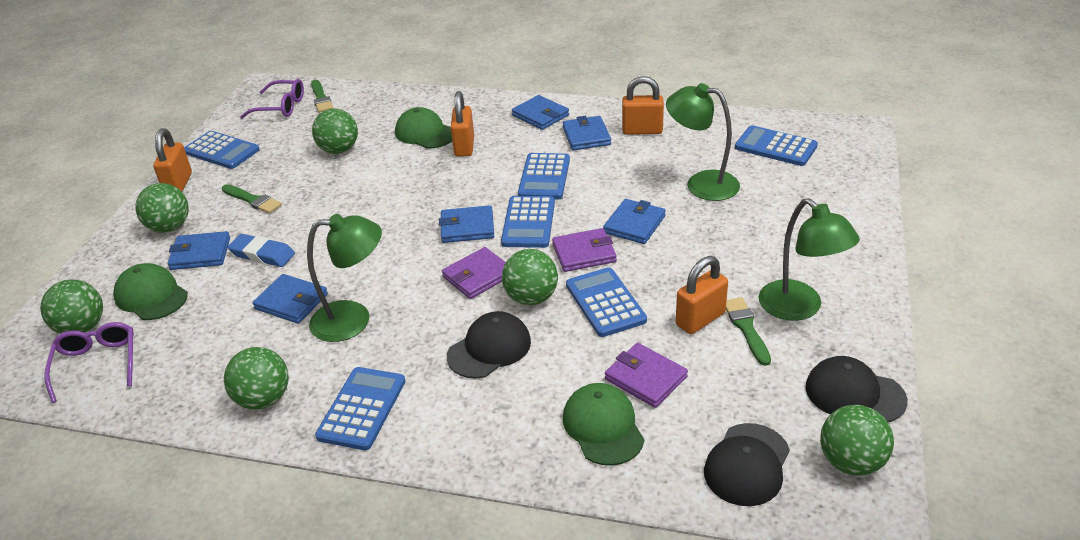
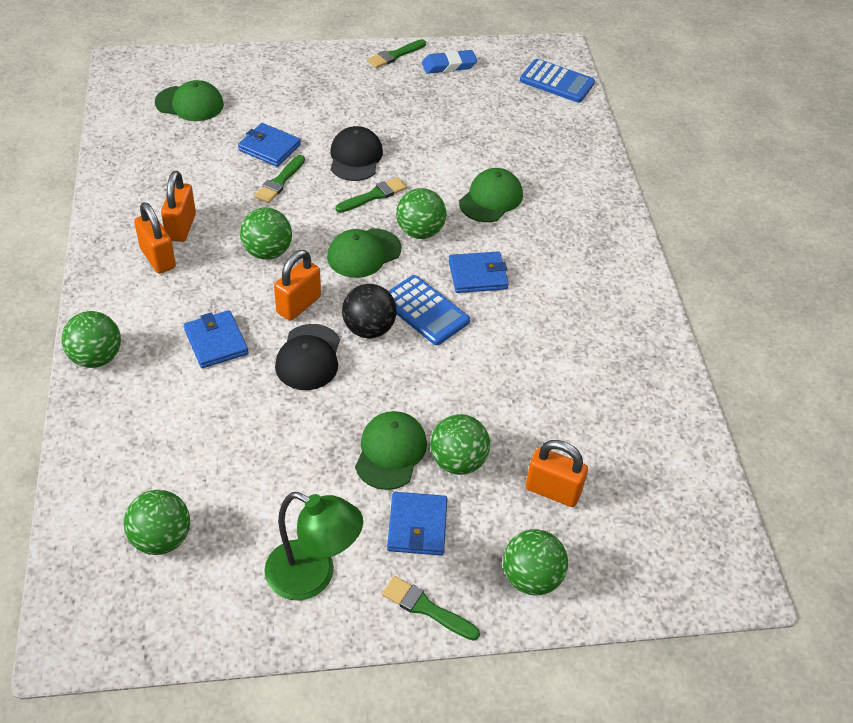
black ball: none = 0 -> [342,284,397,338] = 1
black cap: [447,311,531,379] [704,423,790,506] [806,356,907,422] = 3 -> [275,324,340,390] [331,126,383,181] = 2
blue calculator: [184,131,260,169] [315,367,406,450] [501,196,555,248] [518,153,570,200] [566,267,647,337] [735,125,818,166] = 6 -> [389,275,470,345] [520,59,595,103] = 2
blue wallet: [167,231,230,270] [253,274,328,324] [439,205,494,243] [512,95,569,130] [563,116,611,151] [603,199,666,244] = 6 -> [184,310,249,368] [238,123,301,167] [387,492,447,555] [449,251,509,293] = 4
green brush: [222,184,282,214] [311,80,333,112] [726,297,771,366] = 3 -> [254,155,305,203] [335,177,407,213] [367,39,426,68] [382,576,480,641] = 4
green cap: [113,263,188,320] [395,107,452,148] [563,383,644,466] = 3 -> [155,80,224,121] [327,228,401,278] [355,411,427,490] [459,168,523,222] = 4
green lamp: [307,214,382,342] [666,83,740,201] [759,198,860,321] = 3 -> [264,492,363,600] = 1
purple glasses: [44,322,134,403] [240,79,304,119] = 2 -> none = 0
purple wallet: [442,247,506,299] [552,228,617,272] [605,343,688,408] = 3 -> none = 0

